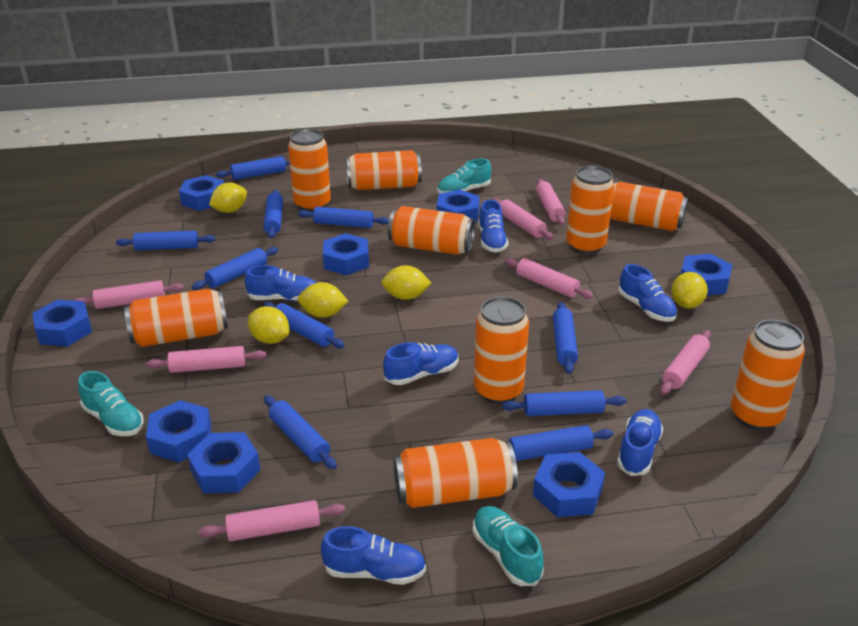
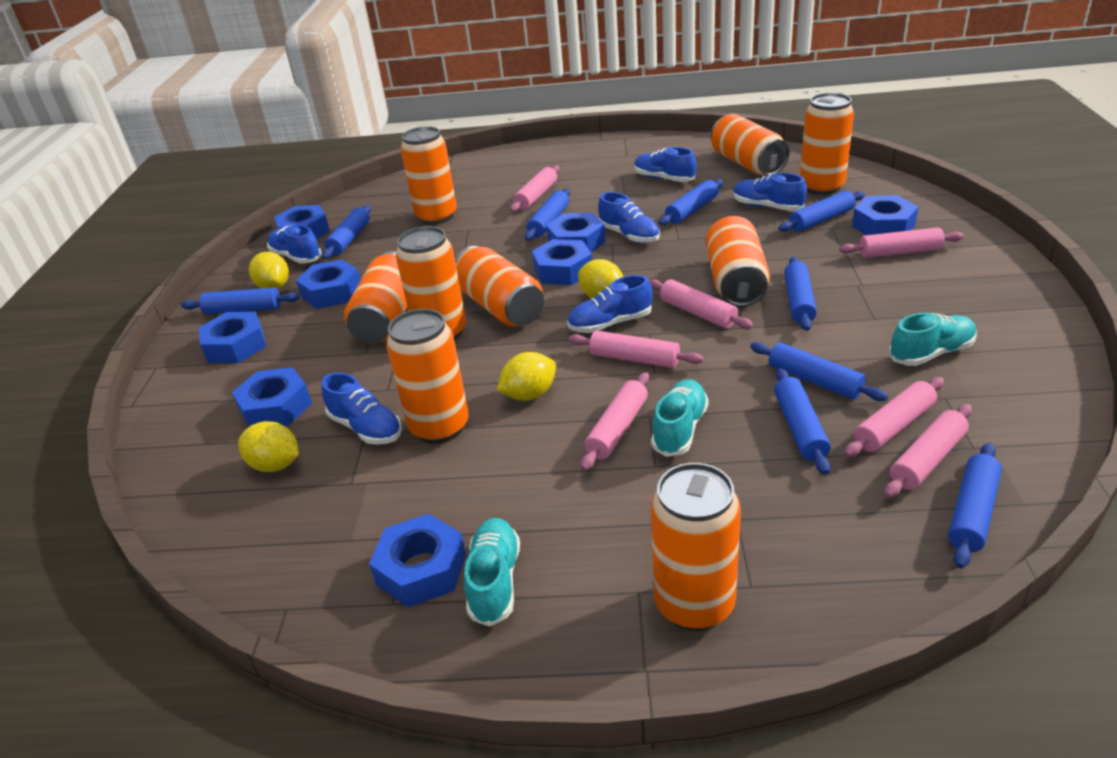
blue rolling pin: [116,231,215,251] [192,247,278,290] [216,156,290,180] [263,190,283,238] [264,302,345,348] [264,395,337,469] [298,207,389,228] [502,390,626,416] [509,425,613,461] [553,302,578,374] = 10 -> [181,288,299,314] [322,205,371,259] [525,188,570,241] [659,179,724,225] [750,342,888,401] [774,368,831,475] [778,191,865,232] [784,257,817,331] [948,443,1002,569] = 9
yellow lemon: [209,183,247,213] [248,306,289,344] [298,282,348,318] [382,265,431,300] [671,272,708,309] = 5 -> [238,421,299,472] [249,252,289,289] [497,352,556,401] [578,259,623,298] = 4

